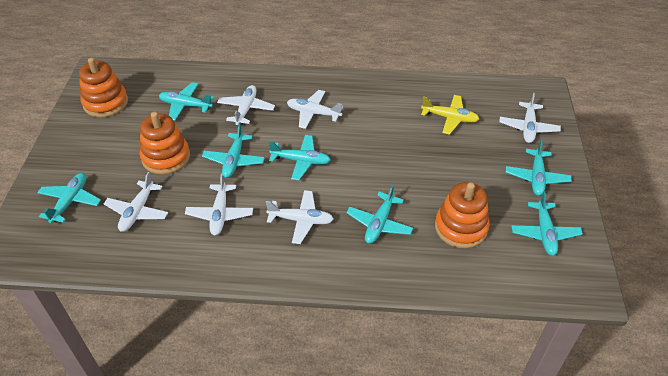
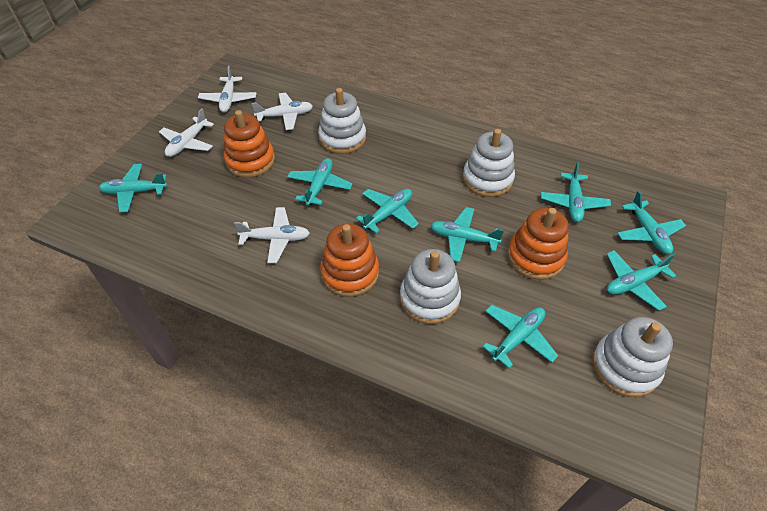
turquoise plane: [37,173,101,223] [159,82,214,121] [202,123,265,178] [269,135,331,181] [346,184,413,244] [506,139,572,196] [511,191,583,256] = 7 -> [99,164,167,213] [287,158,353,206] [356,189,419,234] [430,207,504,262] [482,305,558,369] [541,162,611,222] [607,250,676,311] [617,191,686,254] = 8
white plane: [104,172,168,232] [185,174,253,236] [217,85,275,125] [266,190,334,244] [287,90,343,129] [499,93,561,143] = 6 -> [159,108,214,157] [198,66,257,112] [234,207,310,263] [252,93,313,130] = 4
white stacking toy: none = 0 -> [318,88,366,154] [400,249,461,324] [463,129,515,197] [592,317,673,397] = 4
yellow plane: [421,95,479,135] = 1 -> none = 0

